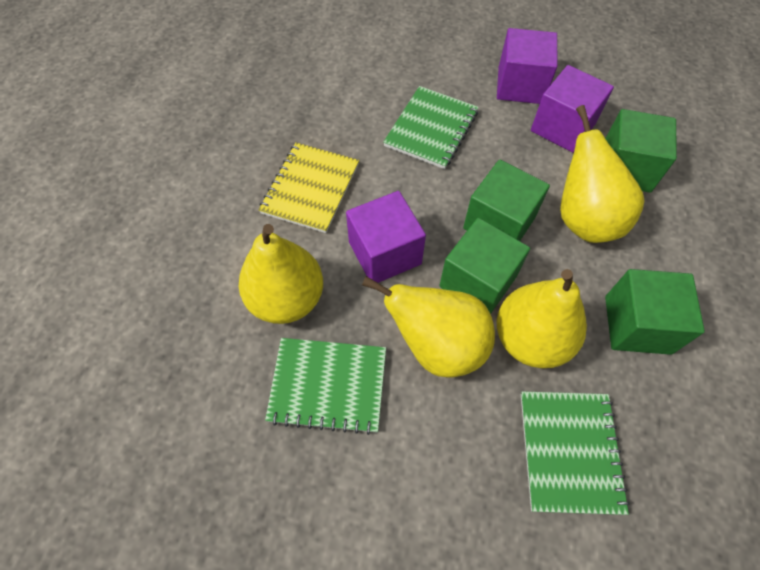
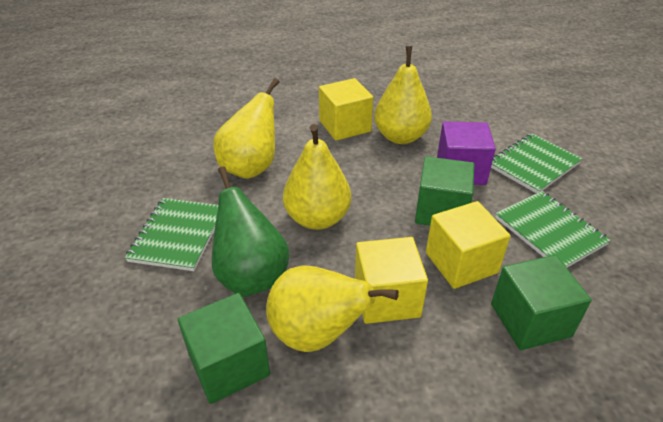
green cube: [439,218,530,314] [463,160,550,241] [605,109,677,193] [605,269,705,355] = 4 -> [178,293,270,404] [415,156,474,226] [491,255,592,350] = 3
green pear: none = 0 -> [212,166,289,297] = 1
purple cube: [346,191,426,283] [497,28,558,104] [531,65,614,153] = 3 -> [437,121,496,185] = 1
yellow cube: none = 0 -> [319,78,373,141] [355,237,428,324] [426,201,510,289] = 3
yellow notebook: [259,142,359,233] = 1 -> none = 0

